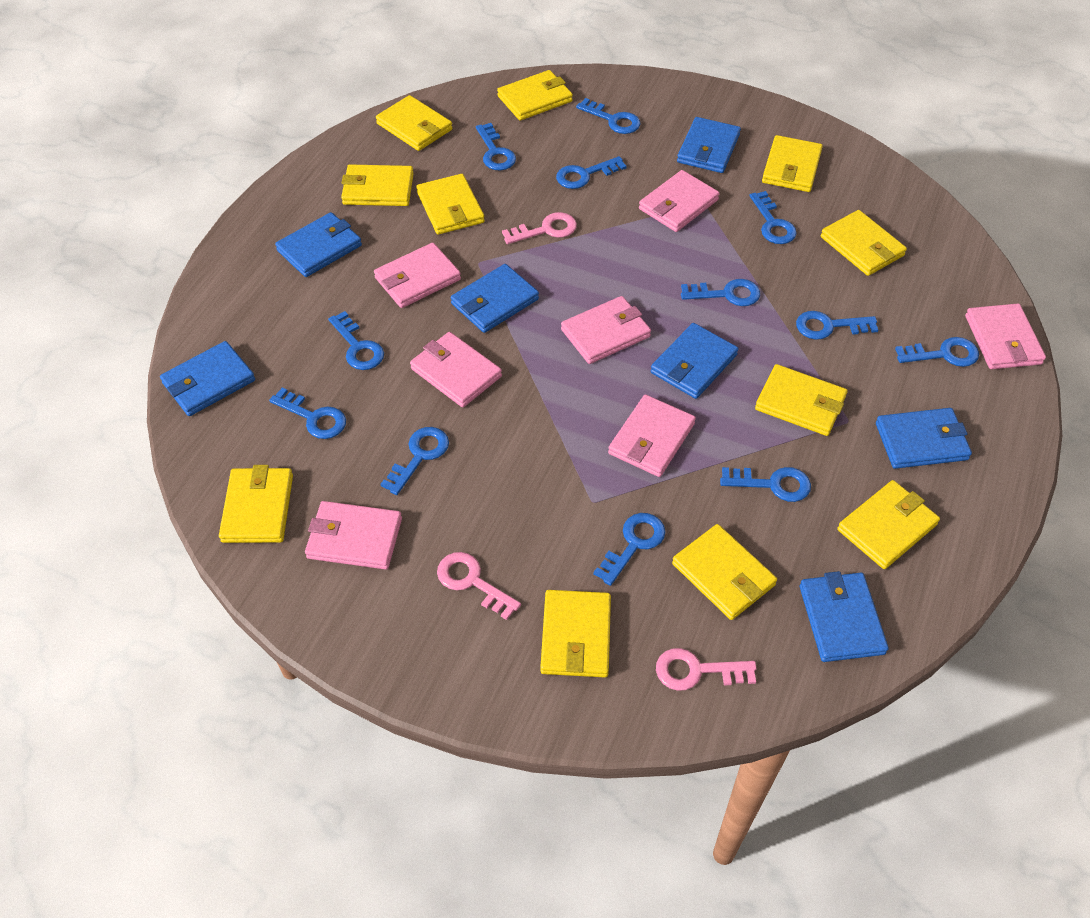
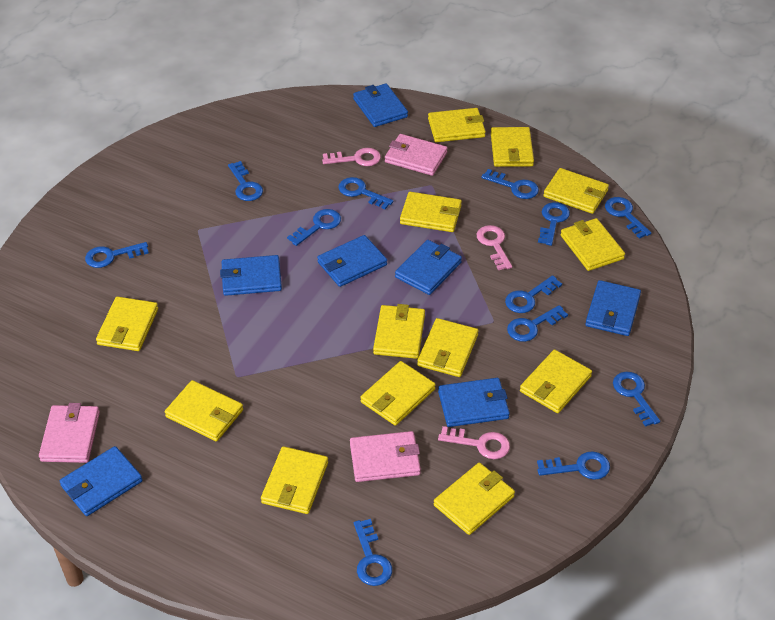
pink wallet: [305,501,402,570] [374,243,461,308] [410,332,502,407] [561,296,651,364] [608,394,696,477] [639,170,720,232] [965,304,1046,369] = 7 -> [39,403,100,463] [350,431,421,482] [385,134,447,176] = 3
yellow wallet: [219,465,293,543] [341,165,414,206] [376,95,452,151] [416,174,485,234] [497,70,573,120] [540,590,611,677] [672,524,777,620] [755,364,847,436] [762,135,823,192] [821,210,907,276] [837,480,940,569] = 11 -> [96,296,158,351] [165,380,243,441] [261,446,328,514] [361,361,436,426] [373,304,425,359] [400,192,462,232] [417,318,478,377] [428,108,486,142] [434,463,515,535] [491,127,534,167] [520,350,592,413] [543,168,609,214] [561,218,625,271] = 13

